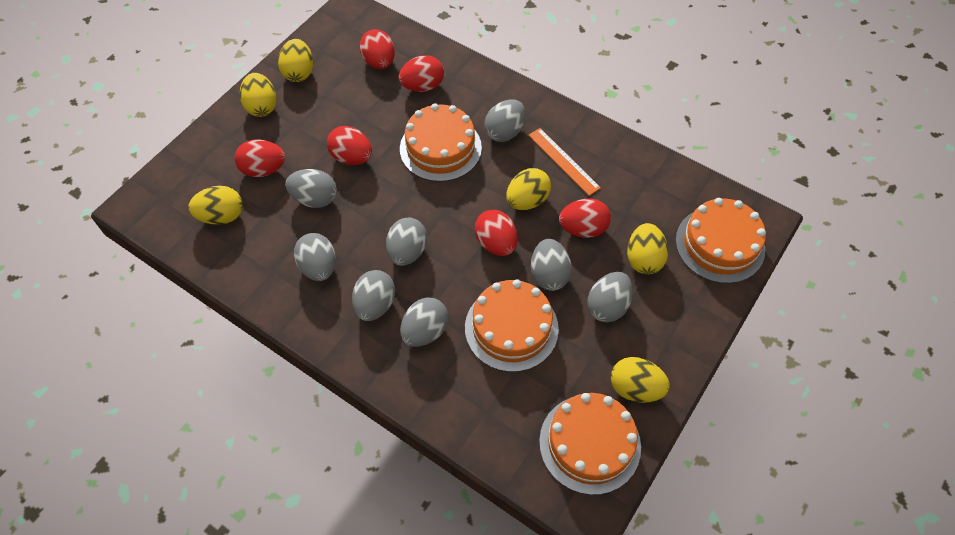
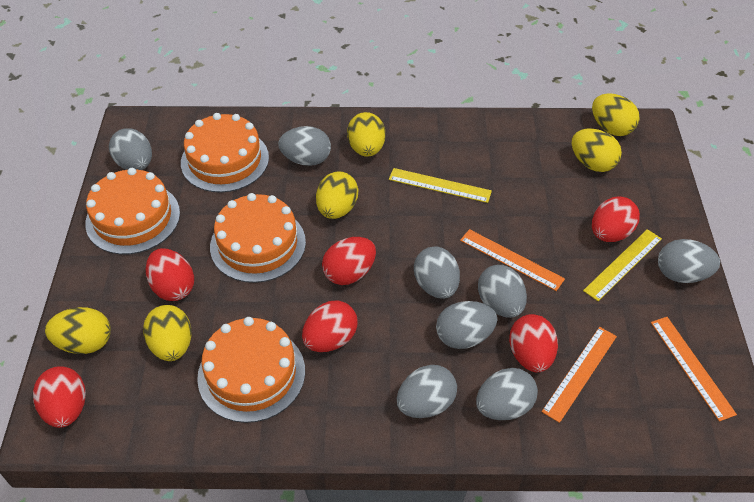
orange ruler: [528,128,601,196] = 1 -> [460,229,565,291] [542,327,617,423] [651,317,737,422] = 3
yellow ruler: none = 0 -> [389,168,492,203] [583,229,662,301] = 2

